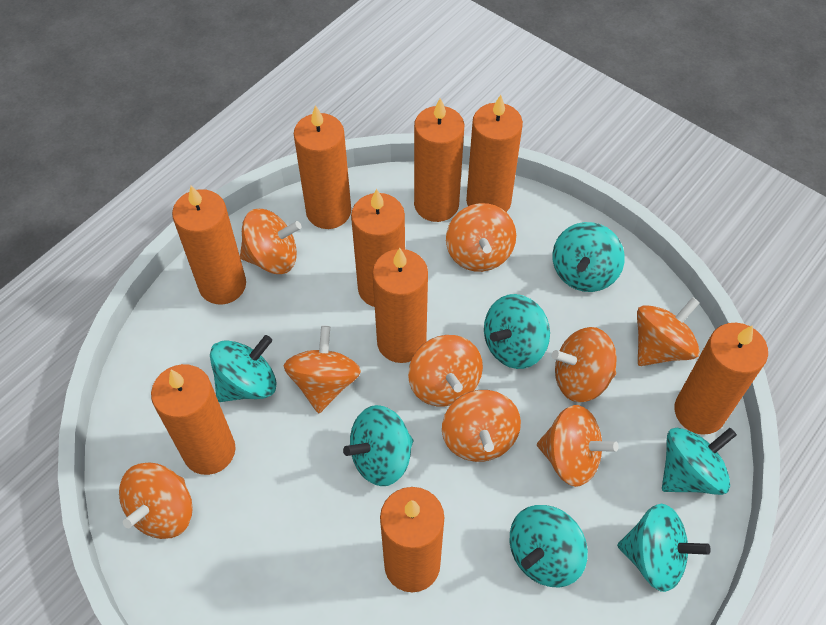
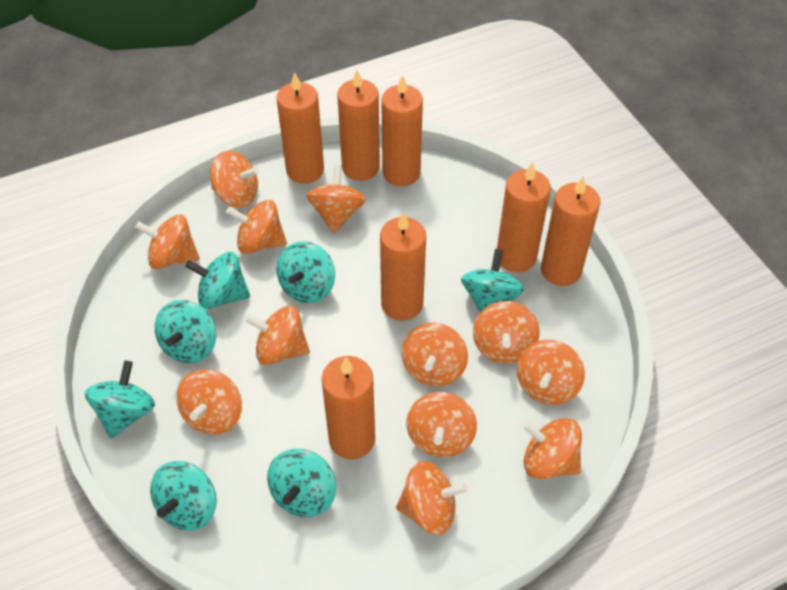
orange candle: [151,364,236,475] [172,186,246,305] [294,105,351,229] [351,189,405,307] [372,248,428,363] [380,487,444,592] [414,98,464,222] [466,95,523,212] [674,323,768,435] = 9 -> [277,72,324,184] [322,356,375,459] [337,70,380,181] [380,212,426,321] [381,75,423,186] [497,162,551,272] [541,176,600,286] = 7
orange spinning top: [119,462,193,539] [240,209,302,274] [284,326,361,413] [408,335,483,407] [442,390,521,462] [446,203,516,272] [537,405,619,487] [552,327,617,402] [637,297,700,366] = 9 -> [135,214,200,269] [177,369,242,435] [210,151,259,208] [226,200,287,254] [245,306,310,365] [306,164,366,233] [396,461,468,535] [402,323,468,387] [407,392,477,457] [473,301,539,364] [517,340,585,405] [522,418,582,479] = 12

